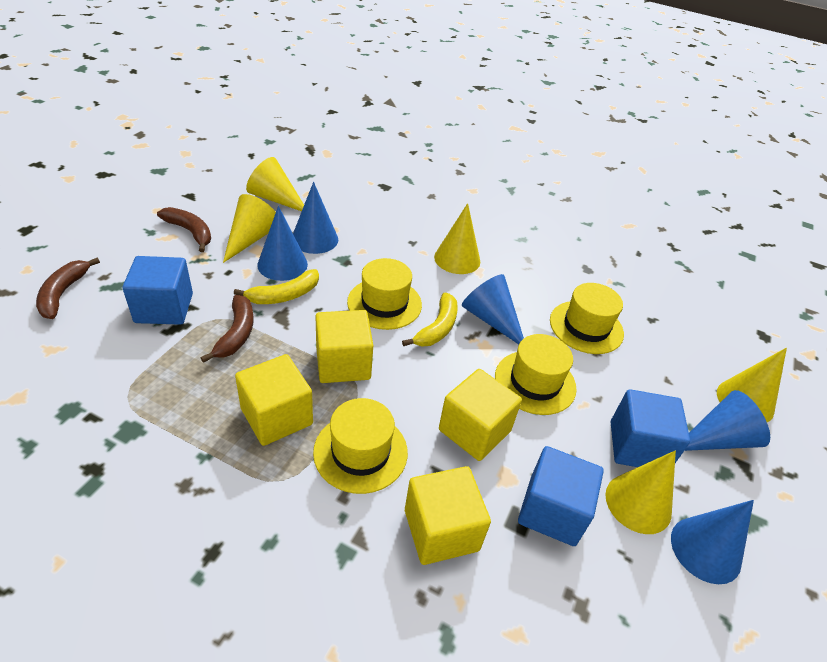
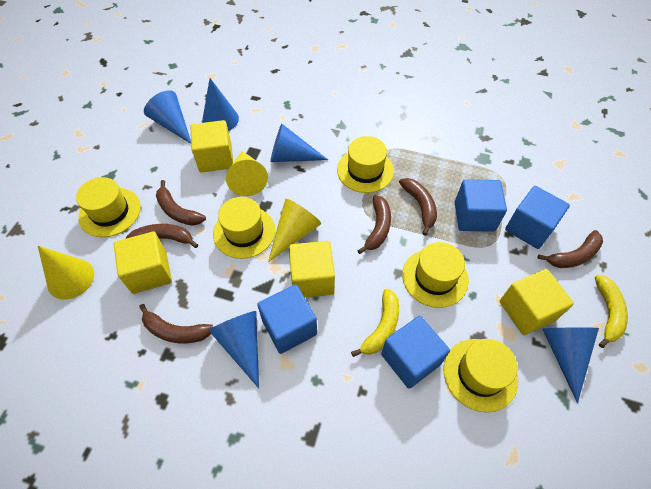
blue cube: [123,256,193,325] [518,446,604,546] [611,389,690,467] = 3 -> [257,284,317,354] [381,316,450,389] [455,179,507,232] [505,186,570,249] = 4
brown banana: [36,258,100,319] [157,207,211,252] [201,295,254,363] = 3 -> [126,224,198,248] [139,304,213,343] [156,180,206,226] [357,195,391,254] [399,178,437,236] [538,230,603,268] = 6
yellow cone: [223,194,276,263] [246,157,304,211] [434,203,480,274] [605,451,676,534] [717,348,787,422] = 5 -> [38,246,94,300] [226,151,268,196] [268,199,321,262] = 3
yellow hat: [313,398,408,494] [347,258,422,330] [495,334,577,415] [550,283,624,354] = 4 -> [76,177,141,237] [213,197,275,259] [337,136,394,193] [402,242,469,308] [444,339,518,413] = 5

